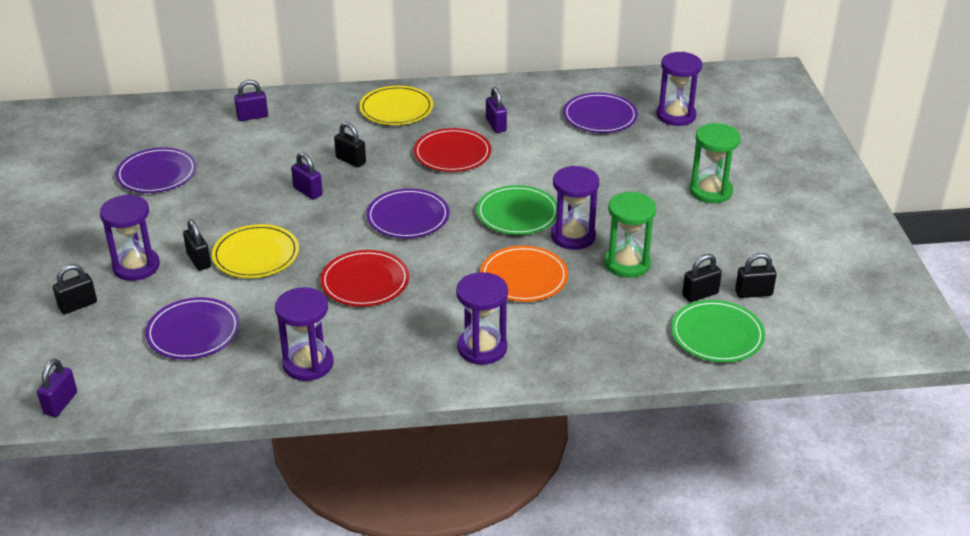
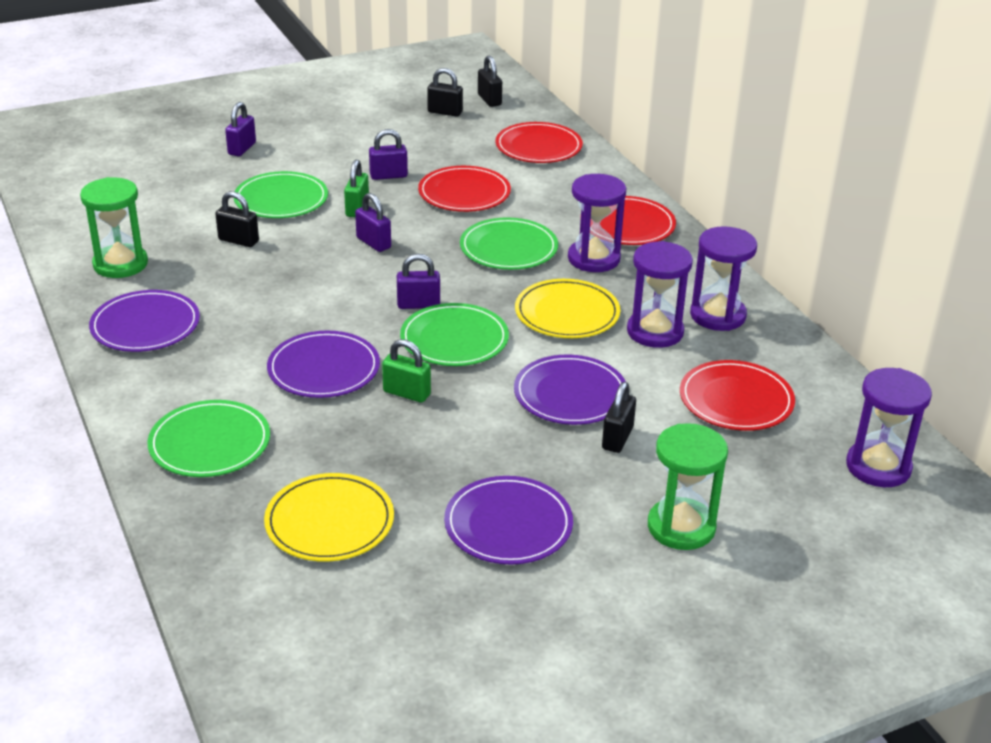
black padlock: [53,264,97,314] [183,219,211,271] [334,122,366,167] [682,254,722,302] [735,253,777,298] = 5 -> [215,191,259,247] [427,68,463,117] [478,56,502,107] [602,382,636,453] = 4
green padlock: none = 0 -> [344,160,369,217] [382,339,431,403] = 2
green plate: [476,185,557,235] [671,300,765,362] = 2 -> [147,400,270,477] [234,171,328,218] [400,303,509,366] [460,217,558,270] = 4
orange plate: [480,246,568,302] = 1 -> none = 0
purple hourglass: [100,194,160,281] [275,287,333,381] [456,272,508,365] [551,166,599,250] [656,52,702,126] = 5 -> [568,174,626,272] [627,241,693,348] [690,226,757,331] [846,368,932,487] = 4
red plate: [320,250,409,307] [414,128,491,172] = 2 -> [418,166,511,212] [496,122,583,163] [580,196,676,245] [680,360,795,431] = 4

